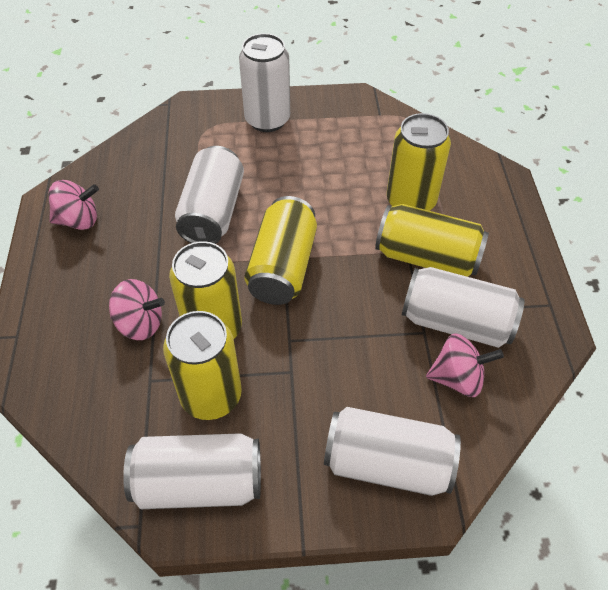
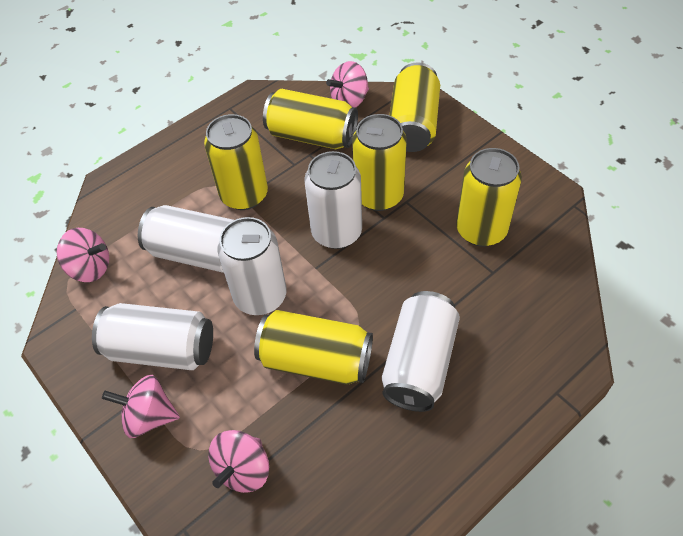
pink spinning top: [48,180,99,230] [109,279,165,340] [426,333,504,397] = 3 -> [57,228,109,282] [102,375,180,438] [208,430,269,493] [326,61,369,108] = 4
yellow can: [163,311,242,420] [169,241,242,339] [244,196,317,305] [375,204,489,277] [387,113,451,211] = 5 -> [204,114,268,210] [254,310,373,385] [263,89,358,149] [352,114,407,211] [390,63,440,152] [456,148,522,246] = 6

